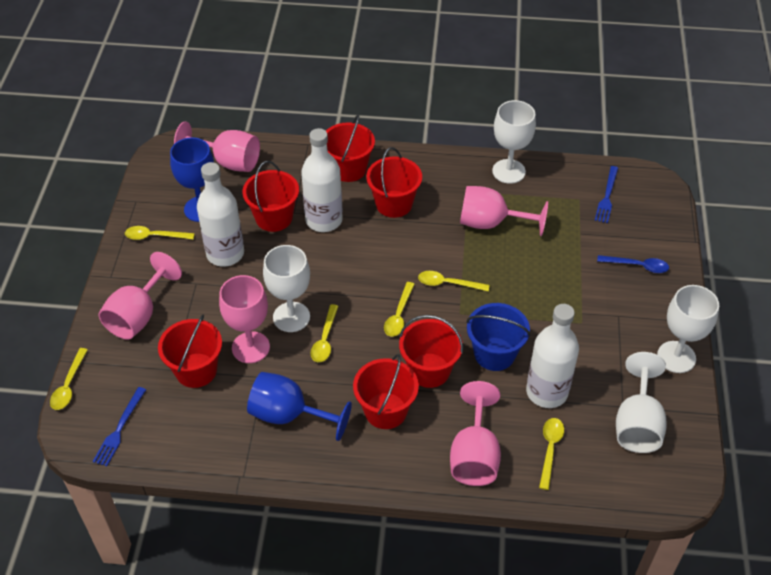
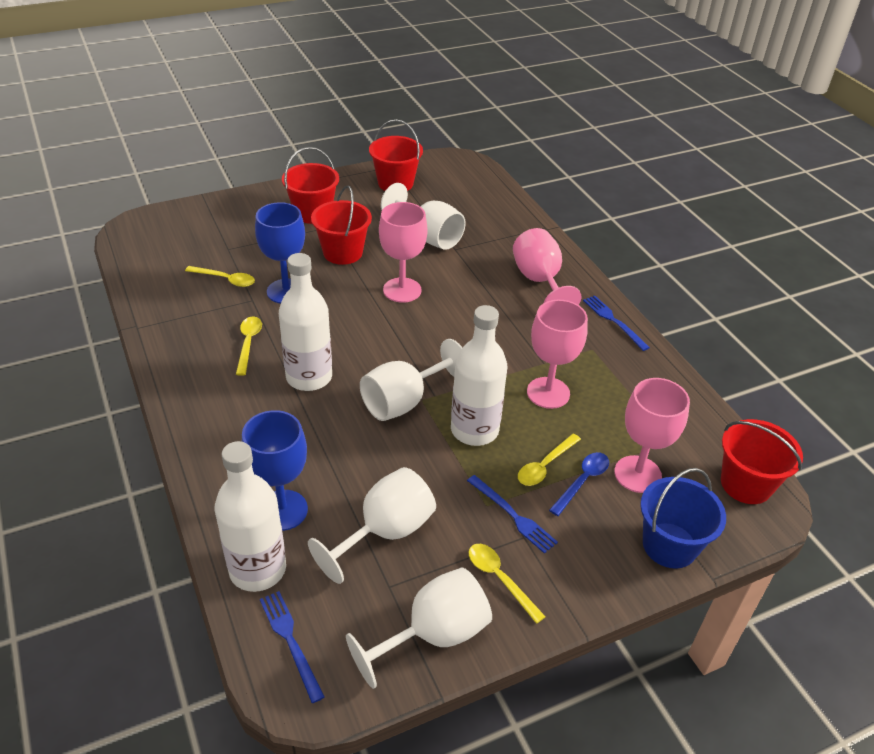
blue fork: [93,387,146,466] [595,166,618,223] = 2 -> [260,591,325,703] [467,475,558,554] [583,296,650,351] = 3
pink goblet: [99,252,182,340] [174,122,260,172] [219,275,270,363] [450,381,501,486] [460,186,548,236] = 5 -> [379,202,428,303] [513,228,581,305] [527,300,588,409] [614,378,690,493] = 4
red bucket: [158,314,222,388] [242,161,299,232] [326,115,375,182] [353,354,419,429] [366,147,422,218] [399,315,463,388] = 6 -> [282,147,339,224] [311,185,372,265] [369,119,423,191] [721,419,803,504] = 4
yellow spoon: [50,348,88,410] [125,226,195,240] [311,304,338,362] [384,282,415,337] [418,271,490,291] [539,418,564,490] = 6 -> [185,266,255,287] [236,316,262,376] [469,544,546,624] [518,433,581,486] = 4

